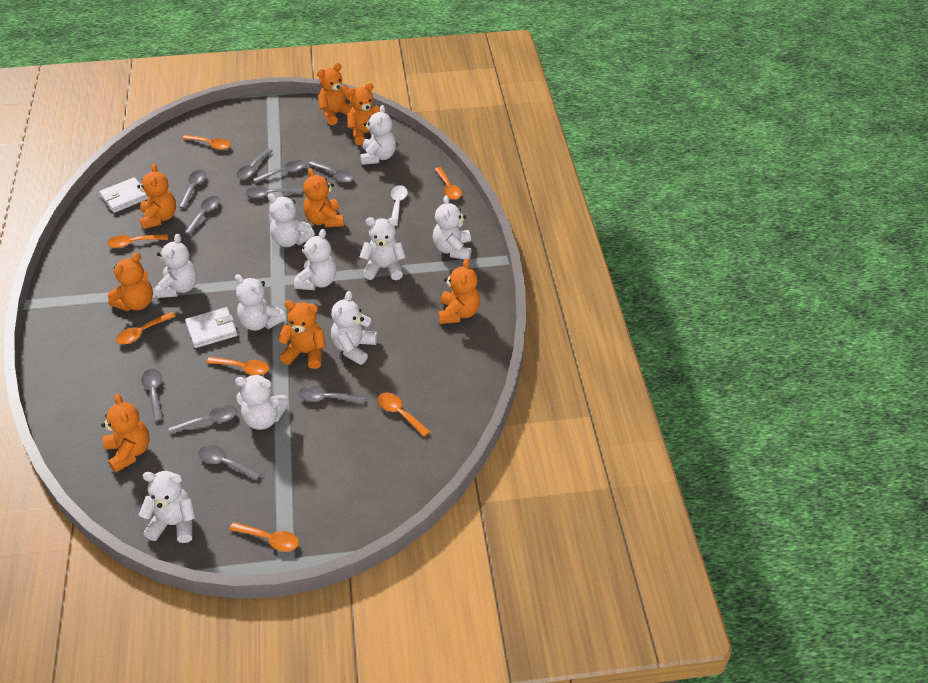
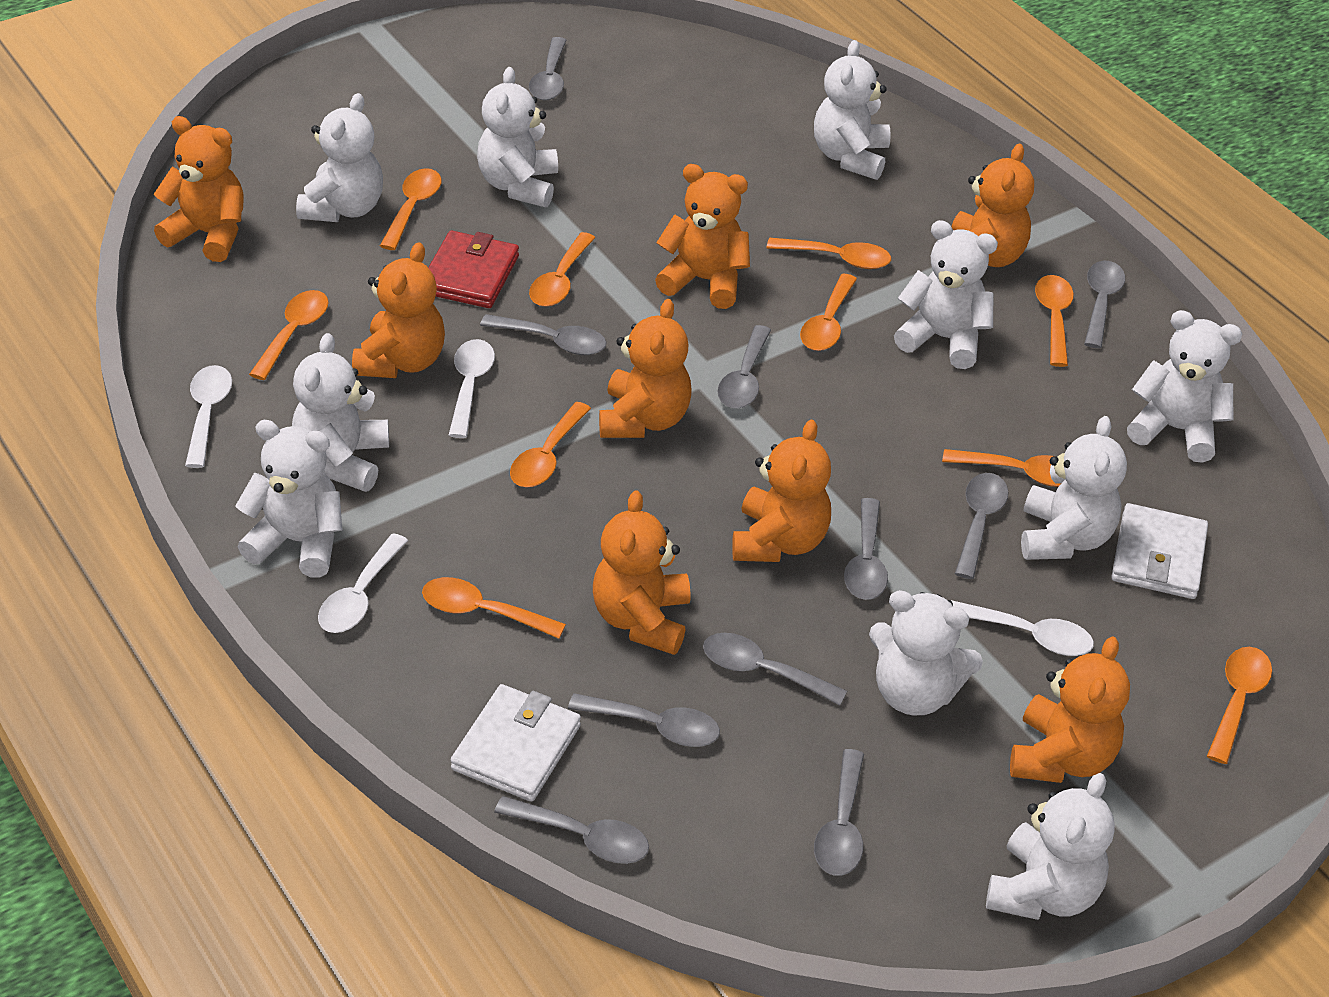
orange spoon: [107,234,168,248] [116,312,176,344] [182,135,231,150] [206,357,269,375] [229,522,299,551] [378,393,430,437] [435,167,462,200] = 7 -> [249,290,329,380] [380,168,441,250] [422,577,566,639] [510,402,591,487] [529,232,595,307] [767,238,891,269] [800,274,857,351] [942,449,1060,487] [1035,275,1074,367] [1207,647,1272,764] = 10
red wallet: none = 0 -> [428,231,519,308] = 1
white spoon: [391,185,408,225] = 1 -> [185,365,232,468] [318,533,408,633] [449,339,495,438] [951,600,1094,656] = 4

